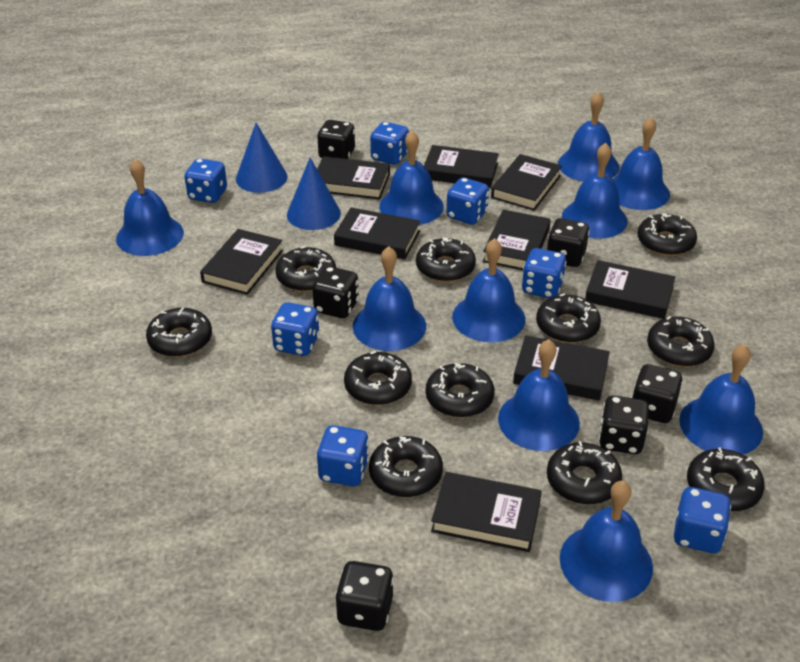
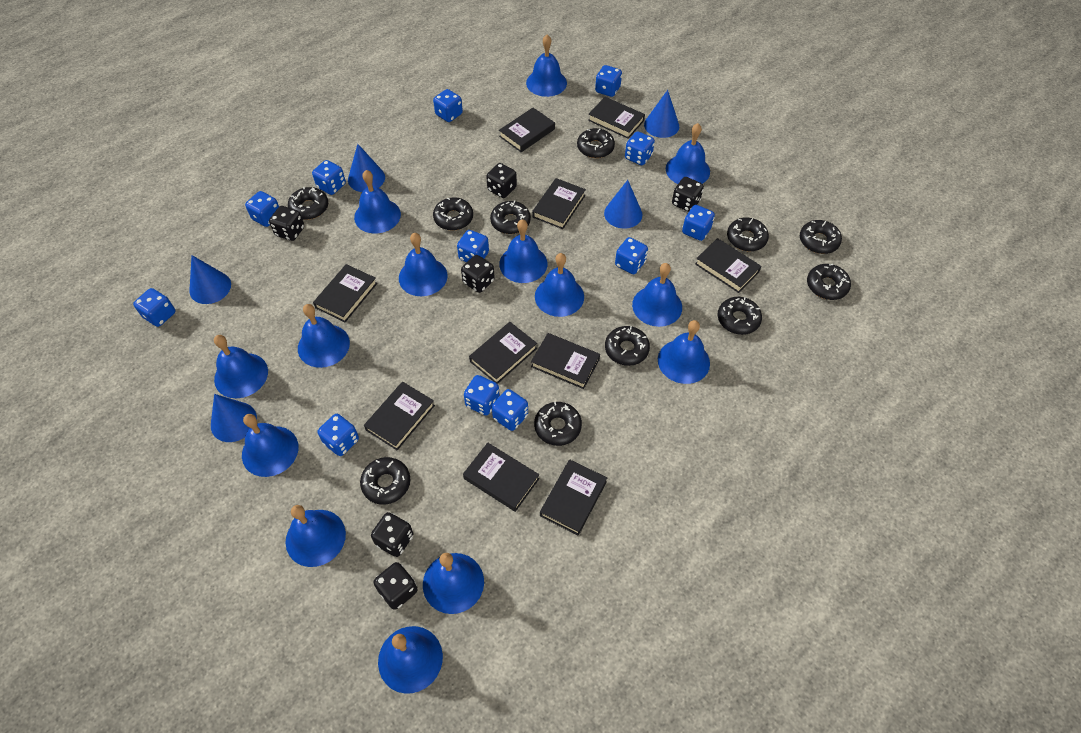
black book: [200,229,283,295] [317,156,390,199] [334,207,420,259] [424,145,499,188] [431,472,542,552] [483,210,551,270] [491,154,562,211] [513,336,610,401] [585,260,675,319] = 9 -> [313,264,377,322] [364,382,435,450] [463,443,539,512] [469,322,537,384] [499,108,555,152] [531,333,600,389] [532,178,586,229] [540,460,607,536] [588,97,645,139] [695,238,762,293] = 10
blue bell: [116,159,184,256] [353,246,426,351] [379,131,444,225] [452,238,525,342] [498,339,580,451] [558,91,619,182] [560,481,653,602] [562,143,628,239] [613,117,670,210] [679,344,763,455] = 10 -> [214,335,268,398] [242,414,299,477] [286,505,346,567] [298,304,350,368] [354,170,401,234] [378,626,443,694] [399,233,448,296] [423,553,484,614] [499,219,548,283] [526,35,567,97] [535,253,584,317] [632,263,682,327] [658,320,710,384] [666,123,710,184] = 14
blue cone: [236,123,287,193] [287,158,341,230] = 2 -> [189,255,231,304] [211,394,257,442] [348,144,385,192] [604,180,642,228] [644,90,679,138] = 5
blue dice: [184,159,227,203] [271,302,320,356] [317,425,369,486] [370,122,409,165] [447,178,489,225] [522,248,566,298] [674,487,731,553] = 7 -> [133,288,175,327] [245,191,279,227] [312,160,346,195] [317,414,359,456] [433,89,463,122] [457,230,489,262] [464,375,500,415] [492,389,528,431] [595,65,622,97] [615,237,648,274] [625,131,655,165] [682,205,715,241] = 12

